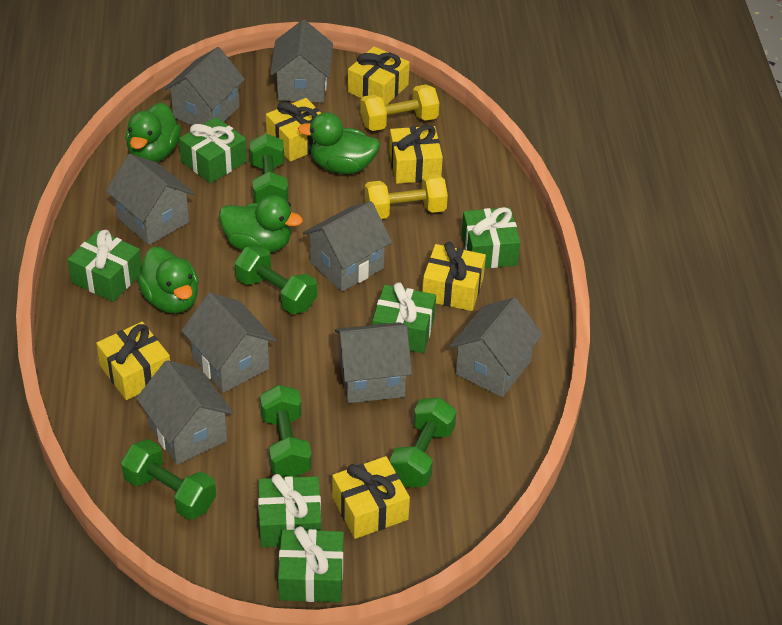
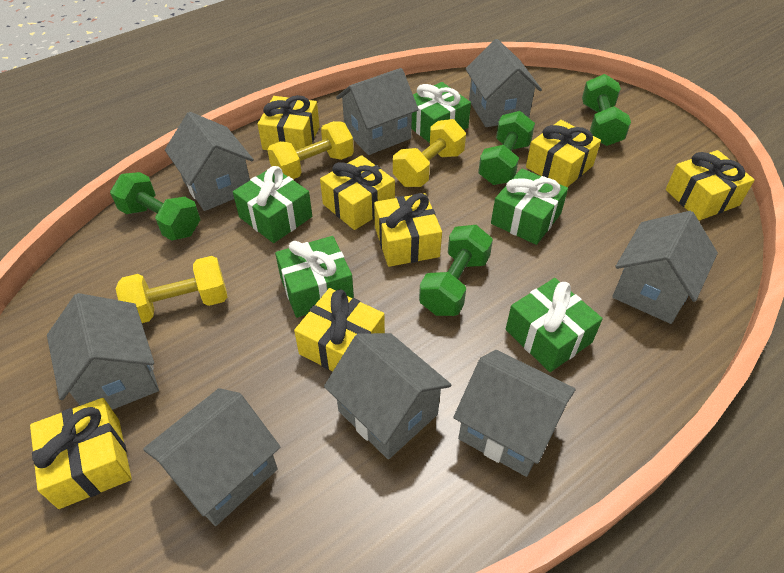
green duck: [126,103,181,162] [137,247,199,314] [219,195,303,253] [298,112,380,174] = 4 -> none = 0
green dumbbell: [121,439,216,520] [235,245,317,314] [250,134,288,203] [260,385,312,477] [390,397,456,487] = 5 -> [110,172,200,241] [419,225,493,316] [478,111,535,185] [582,74,631,146] = 4
green gift: [68,230,142,302] [179,117,247,183] [258,474,321,547] [278,526,343,602] [372,282,436,353] [462,207,521,268] = 6 -> [233,166,312,243] [275,236,354,318] [411,82,471,143] [491,169,568,245] [506,278,603,372] = 5
yellow dumbbell: [360,85,439,131] [365,174,448,219] = 2 -> [116,256,227,323] [267,121,354,179] [393,119,466,187] = 3
yellow gift: [96,322,170,400] [266,98,321,162] [332,456,410,539] [348,46,410,105] [389,125,443,184] [422,242,486,311] = 6 -> [30,398,132,509] [258,95,320,151] [294,288,385,371] [320,155,395,230] [374,193,442,267] [526,120,601,187] [666,150,755,220] = 7

